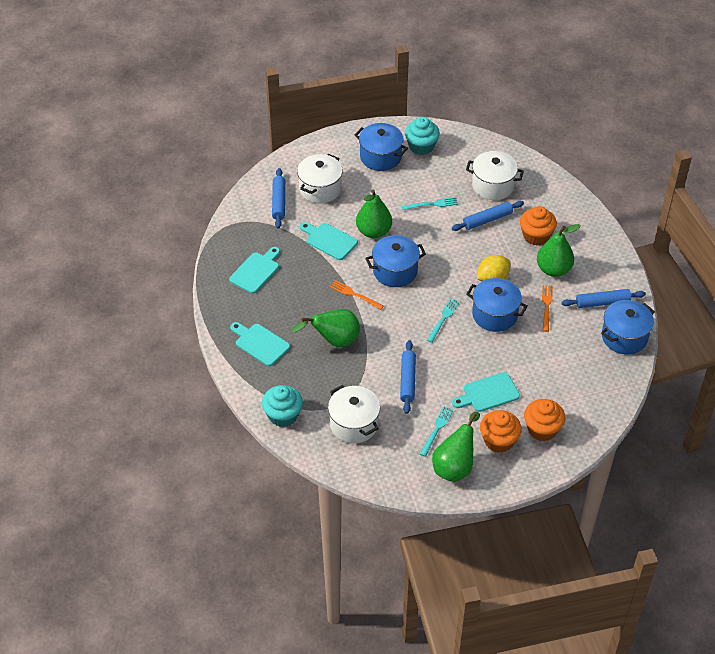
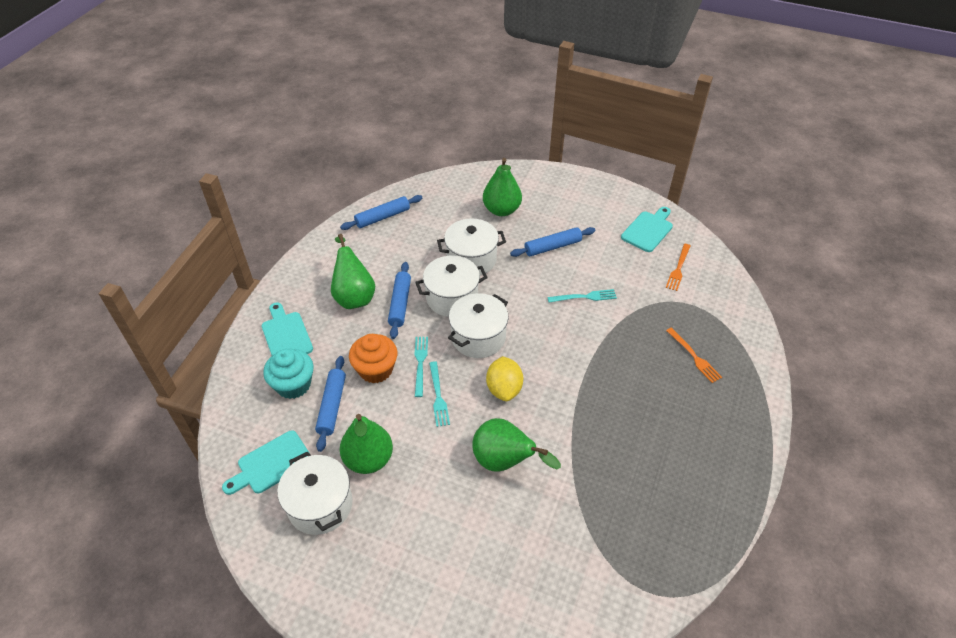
blue pot: [355,123,408,171] [366,235,426,287] [466,278,528,332] [601,300,655,354] = 4 -> none = 0
orange cupcake: [480,410,522,453] [520,206,557,246] [524,399,565,441] = 3 -> [349,334,398,383] = 1
turquoise cupcake: [262,385,303,427] [405,117,440,155] = 2 -> [263,349,314,399] = 1
turquoise cutting board: [229,247,280,293] [230,322,290,366] [300,222,358,260] [452,372,520,412] = 4 -> [222,430,311,495] [261,302,313,355] [621,207,673,252] = 3
white pot: [297,154,343,203] [328,385,380,444] [466,151,524,200] = 3 -> [277,451,353,535] [415,256,488,317] [437,218,506,276] [448,293,509,358] = 4

